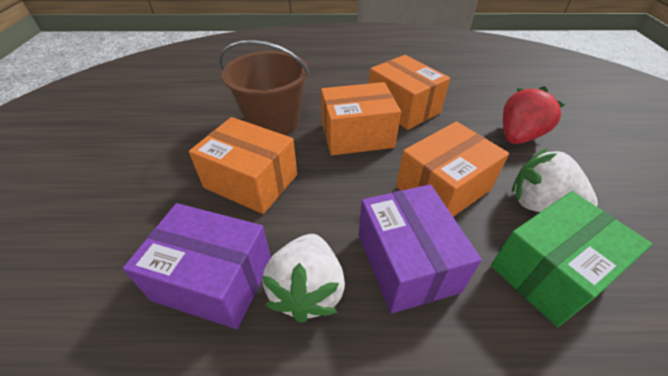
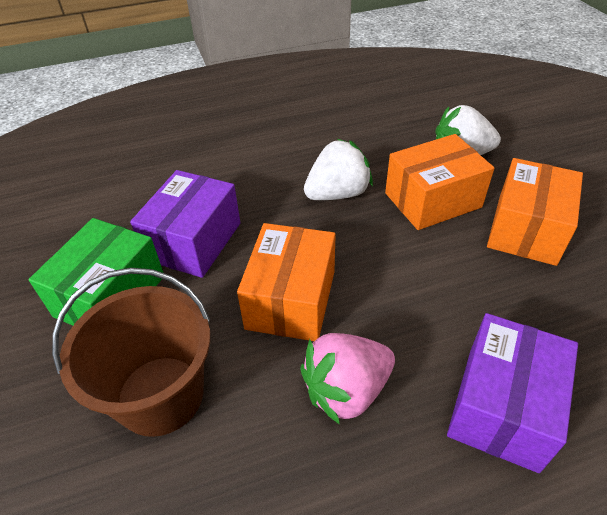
orange box: [189,117,297,214] [321,82,401,155] [369,55,450,130] [396,121,509,217] = 4 -> [237,223,336,341] [385,134,495,230] [487,158,583,266] = 3
pink strawberry: none = 0 -> [300,333,395,425] = 1
red strawberry: [503,86,564,144] = 1 -> none = 0

